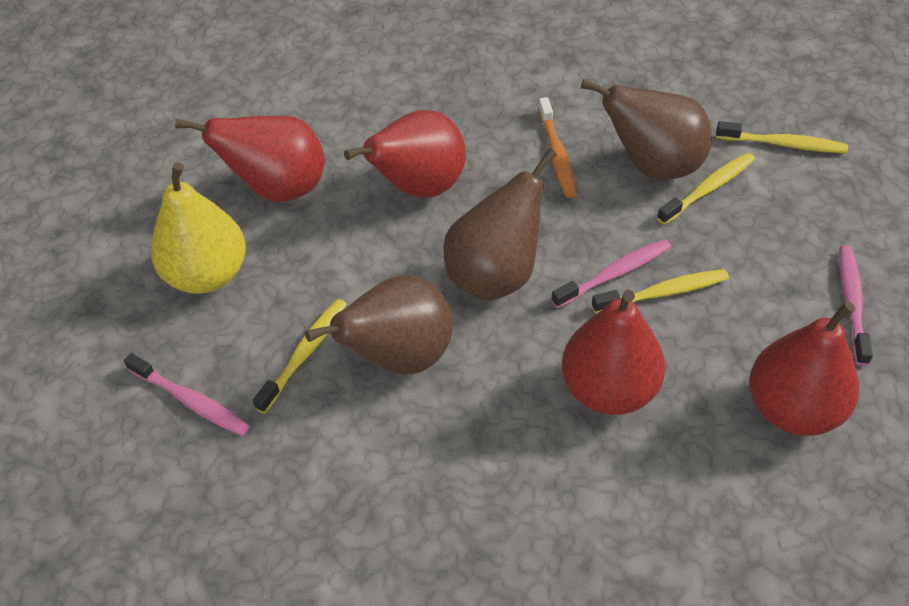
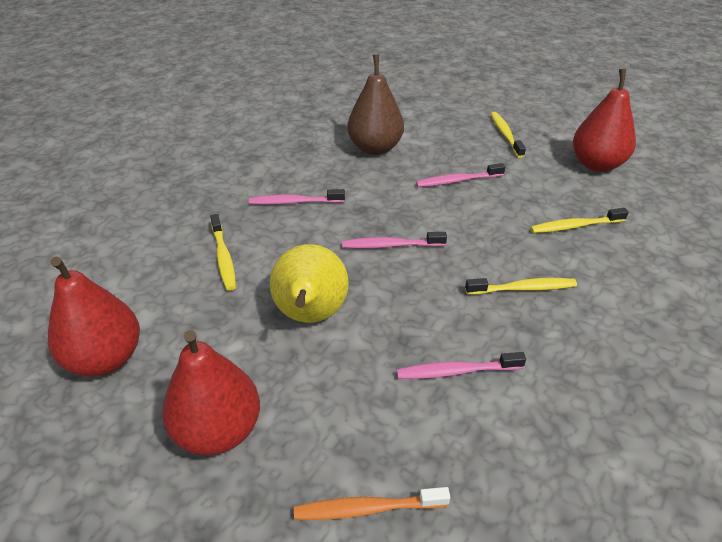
brown pear: [305,275,453,374] [444,148,557,301] [581,79,712,180] = 3 -> [347,55,404,155] = 1
pink toothbrush: [124,353,249,436] [551,239,671,308] [839,245,873,366] = 3 -> [249,189,345,205] [342,232,447,249] [397,352,526,379] [416,163,505,187] = 4
red pear: [175,116,325,202] [344,110,466,198] [562,290,665,415] [749,301,859,436] = 4 -> [48,257,140,377] [162,330,260,455] [573,69,636,172] = 3

